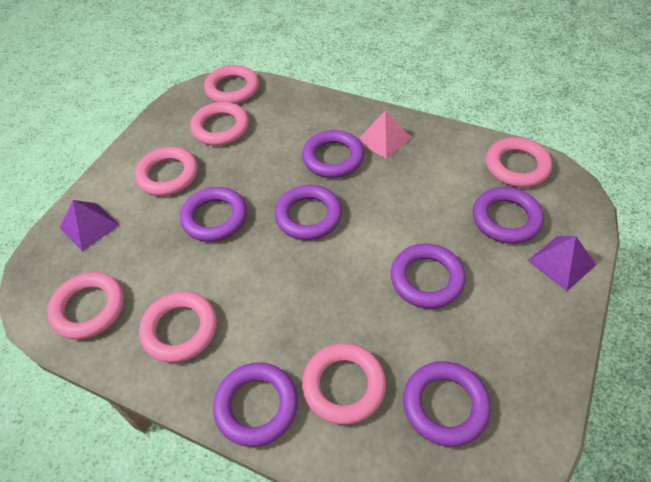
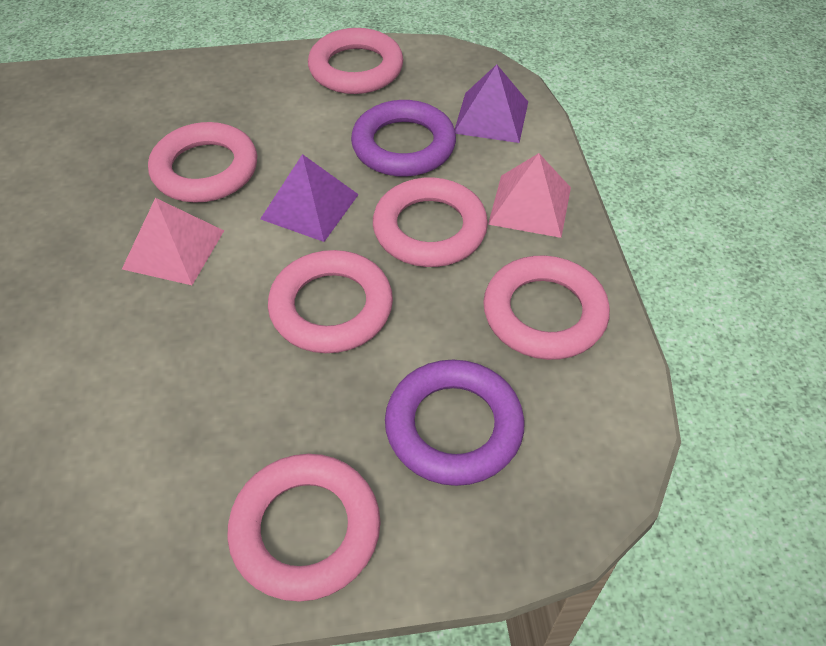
pink pyramid: [359,111,411,159] = 1 -> [122,198,224,285] [488,153,571,238] = 2
pink ring: [47,272,124,340] [135,147,198,196] [139,291,217,363] [190,102,249,146] [204,65,259,104] [302,343,386,425] [486,137,552,187] = 7 -> [148,122,257,202] [227,454,381,602] [268,250,393,353] [308,28,403,94] [373,177,488,267] [483,256,610,360] = 6
purple ring: [180,187,247,242] [213,362,298,447] [275,185,342,240] [302,130,364,178] [391,244,466,309] [403,361,491,447] [473,187,544,244] = 7 -> [351,100,456,177] [385,360,524,486] = 2

